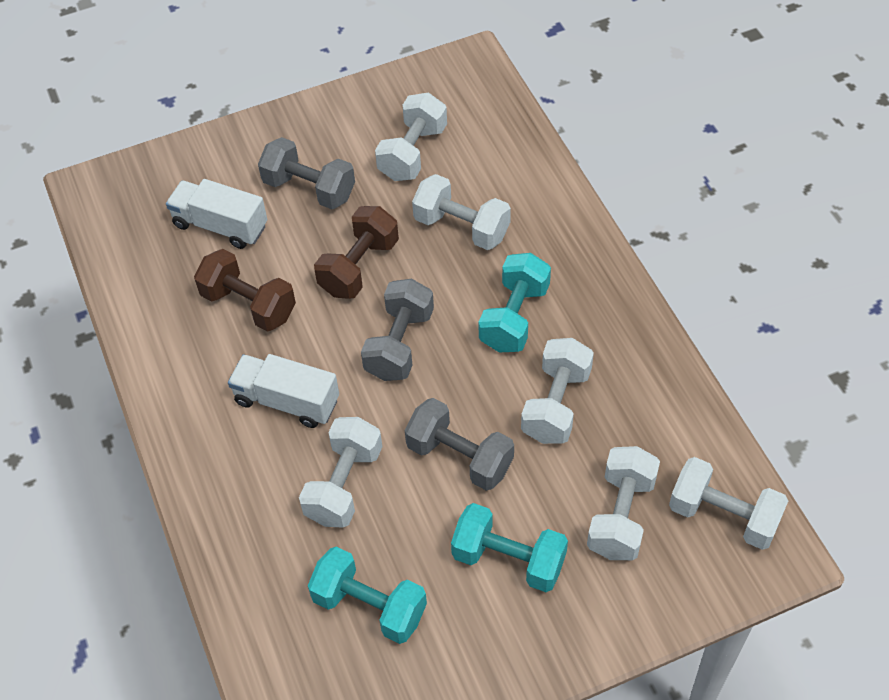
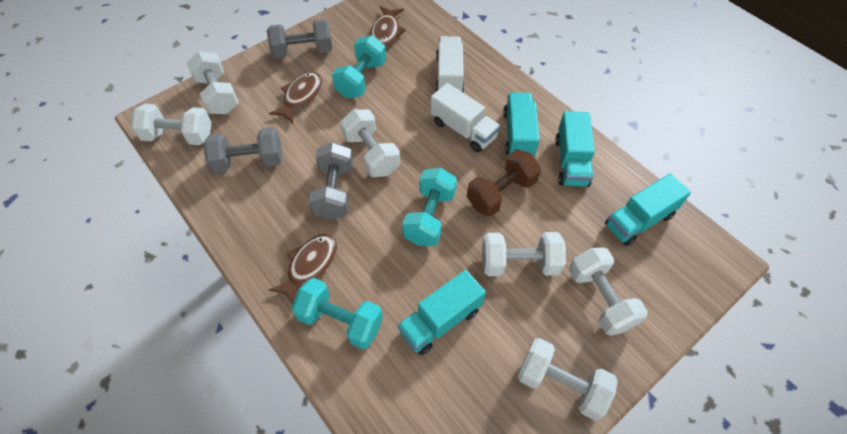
brown dumbbell: [194,249,296,332] [314,206,399,299] = 2 -> [467,149,541,217] = 1
brown fish: none = 0 -> [269,72,322,123] [269,234,337,303] [370,6,406,48] = 3
turquoise truck: none = 0 -> [398,270,486,355] [503,93,540,157] [555,111,595,187] [605,173,691,246] = 4

